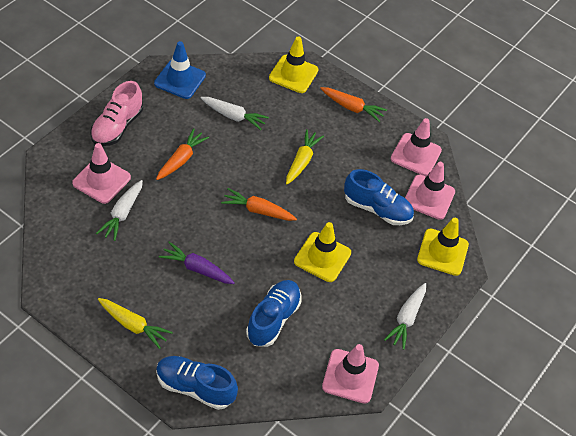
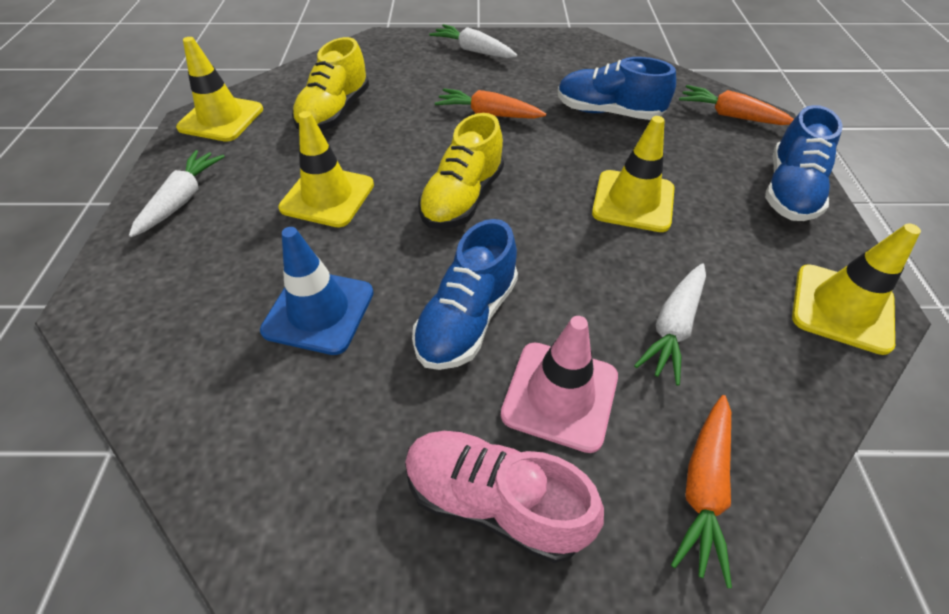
pink traffic cone: [72,143,131,204] [322,344,379,404] [391,118,442,176] [405,162,455,220] = 4 -> [501,316,618,453] = 1
purple carrot: [159,242,235,284] = 1 -> none = 0
yellow carrot: [98,298,173,349] [286,129,324,184] = 2 -> none = 0
yellow shoe: none = 0 -> [292,37,369,131] [418,113,504,229] = 2
yellow traffic cone: [269,36,318,93] [294,222,351,282] [417,218,469,276] = 3 -> [176,37,263,142] [278,111,374,227] [592,116,675,232] [792,224,921,355] = 4

